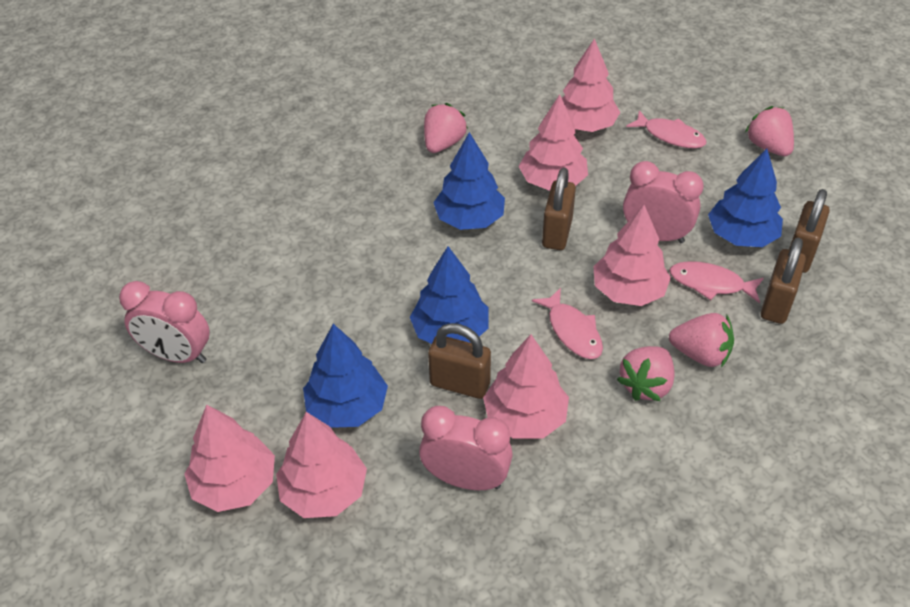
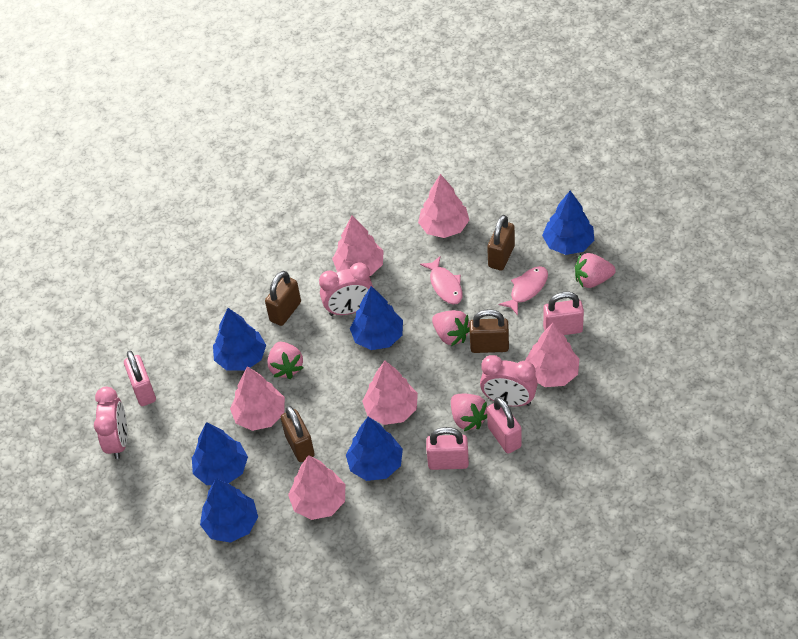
blue tree: [303,324,388,428] [410,246,489,344] [433,132,505,230] [708,149,783,247] = 4 -> [192,422,248,485] [200,478,258,543] [213,308,266,371] [346,417,403,481] [350,286,403,350] [542,191,594,255] = 6
pink fish: [532,288,603,359] [626,110,707,148] [669,261,764,303] = 3 -> [420,256,463,304] [498,266,548,315] = 2
pink padlock: none = 0 -> [124,351,156,406] [426,427,469,470] [487,397,522,454] [543,292,584,335] = 4

